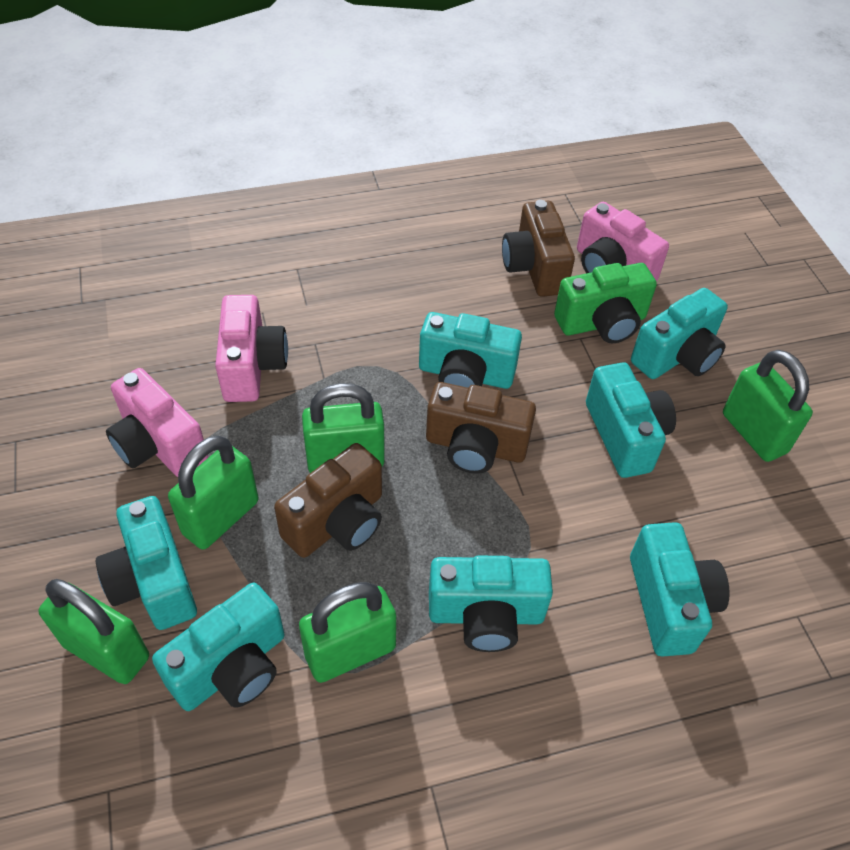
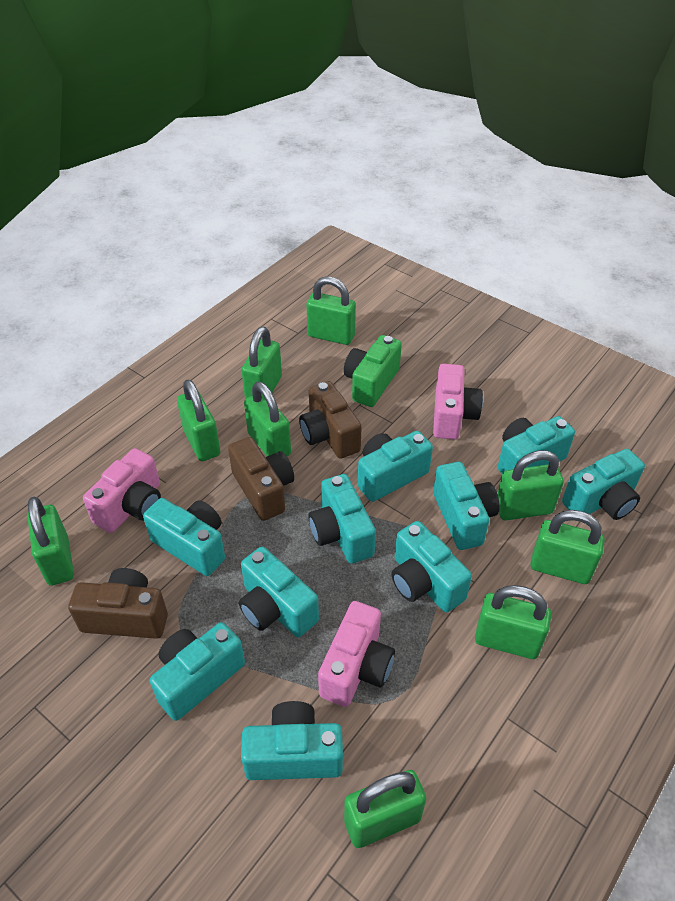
green padlock: [38,579,149,684] [168,436,259,550] [299,582,396,683] [302,383,385,473] [723,350,813,462] = 5 -> [27,497,74,586] [177,380,220,461] [241,327,282,399] [244,381,291,456] [307,277,356,345] [344,770,426,848] [475,585,551,659] [498,450,564,521] [530,510,605,584] = 9
turquoise camera: [96,496,197,630] [152,583,284,711] [419,312,522,389] [429,555,553,652] [586,362,676,478] [630,522,730,657] [631,288,728,379] = 7 -> [143,498,225,576] [150,622,245,721] [239,547,319,637] [241,701,343,780] [308,474,376,563] [358,431,433,502] [391,521,472,613] [433,462,500,550] [498,416,575,474] [562,449,645,520] = 10

